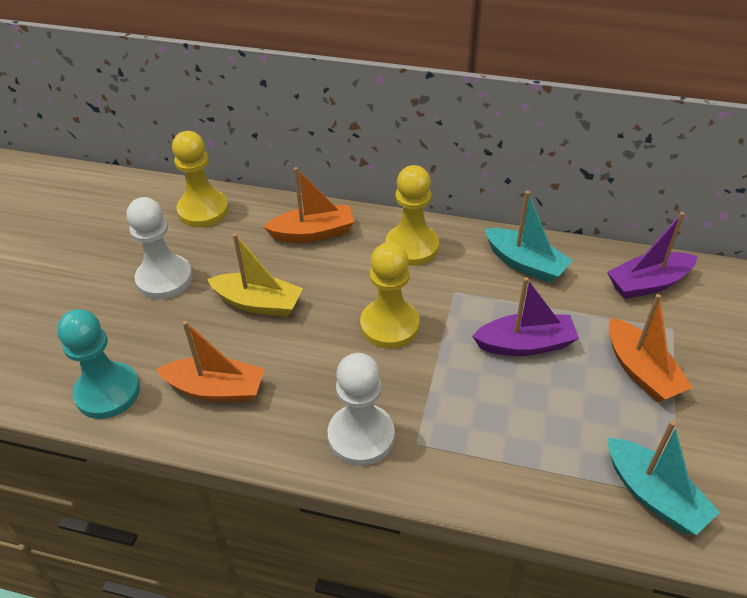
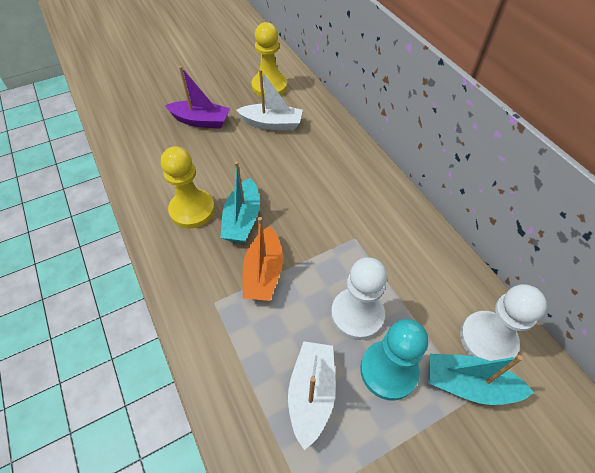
orange boat: [156,321,265,402] [263,167,354,243] [609,294,693,402] = 3 -> [243,217,283,301] = 1
purple boat: [472,277,579,356] [607,212,697,299] = 2 -> [165,66,230,129] = 1
white boat: none = 0 -> [236,69,303,130] [288,341,336,450] = 2
yellow boat: [207,233,303,317] = 1 -> none = 0
yellow pawn: [172,131,229,227] [360,242,420,349] [385,165,439,266] = 3 -> [161,146,215,229] [252,22,287,98] = 2

